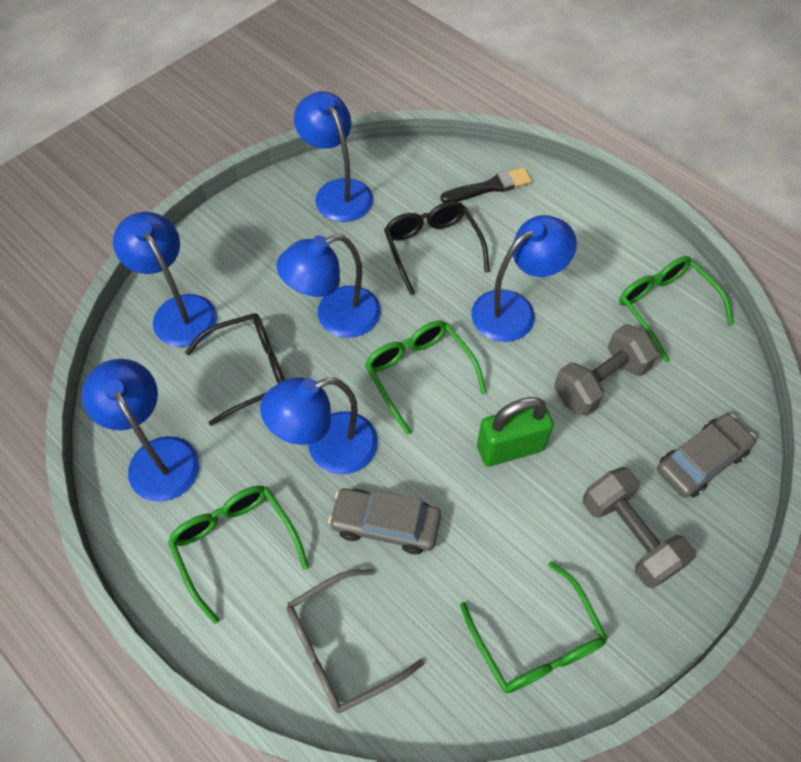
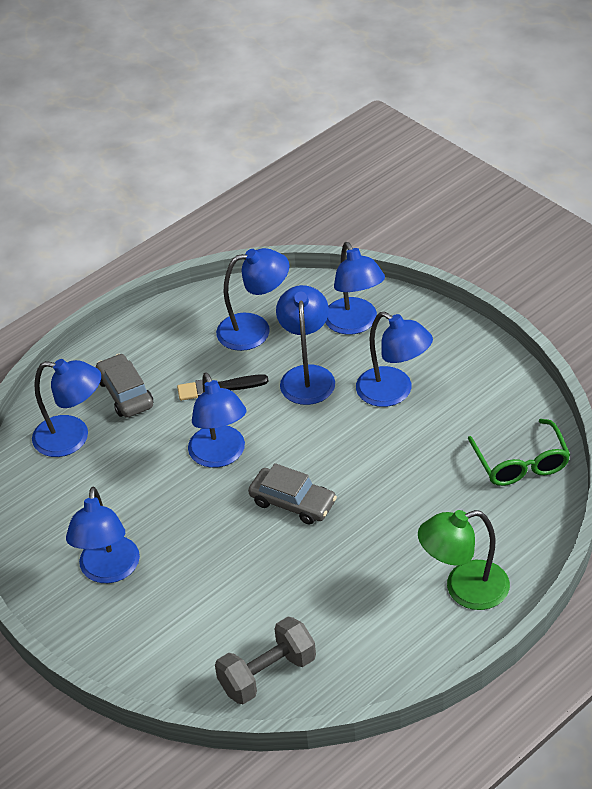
black glasses: [185,313,285,426] [384,201,490,295] = 2 -> none = 0
blue lamp: [82,359,200,502] [113,212,217,347] [260,377,378,474] [276,234,381,338] [294,91,373,222] [471,215,577,342] = 6 -> [32,359,101,457] [66,487,140,583] [188,372,247,468] [216,248,289,351] [276,285,335,405] [325,242,385,335] [356,312,433,407] = 7
green glasses: [168,486,309,624] [365,320,487,435] [460,561,608,693] [619,256,733,363] = 4 -> [468,419,570,486] = 1
green lamp: none = 0 -> [418,510,510,610] = 1
green padlock: [477,397,554,467] = 1 -> none = 0
grey dumbbell: [554,324,659,416] [583,467,696,588] = 2 -> [215,617,316,704] = 1
grey glasses: [286,569,424,713] = 1 -> none = 0

